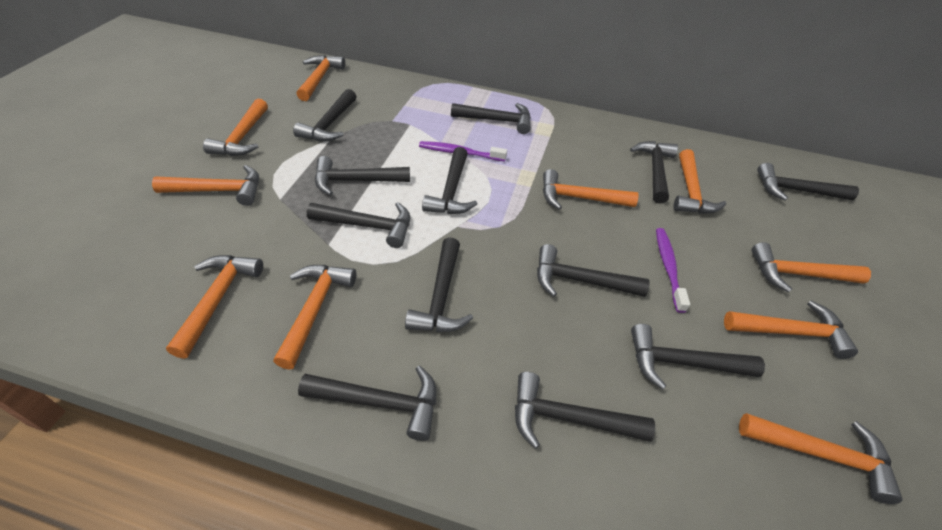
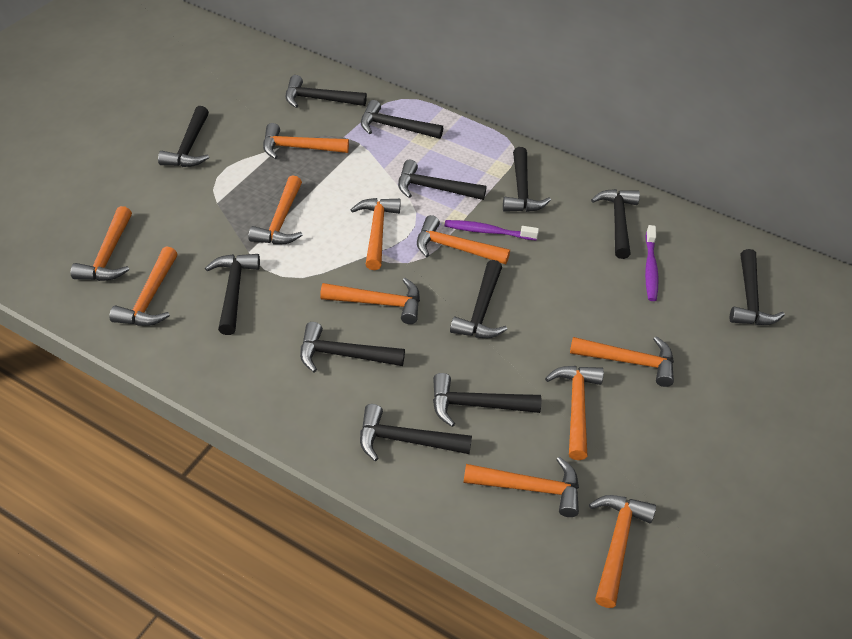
orange hammer: [152,165,259,206] [166,255,263,359] [203,98,268,156] [273,265,356,370] [296,55,345,101] [543,169,639,210] [674,149,726,214] [724,300,858,359] [739,413,903,504] [751,242,871,293] = 10 -> [71,206,132,281] [109,246,178,326] [248,175,303,245] [263,123,349,159] [320,278,420,324] [350,198,401,270] [417,215,510,264] [463,456,579,517] [545,366,604,460] [570,336,674,387] [589,495,656,608] = 11

